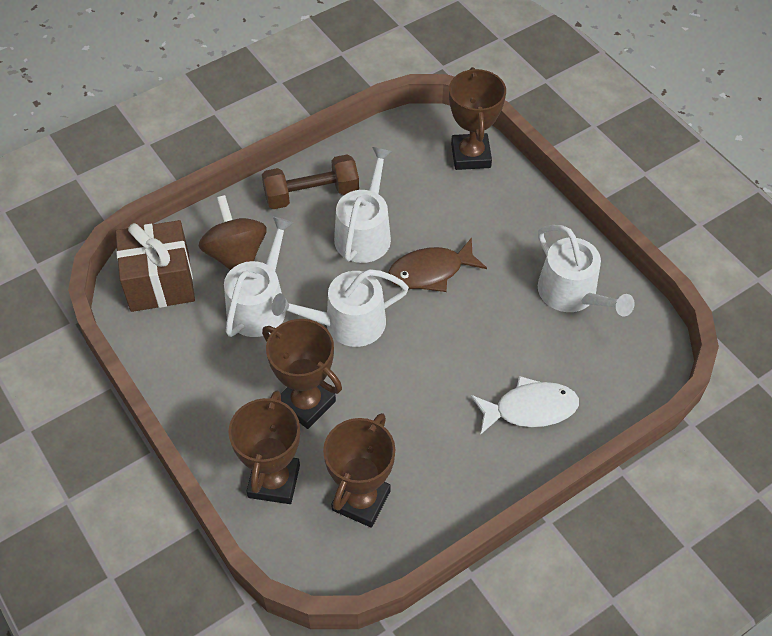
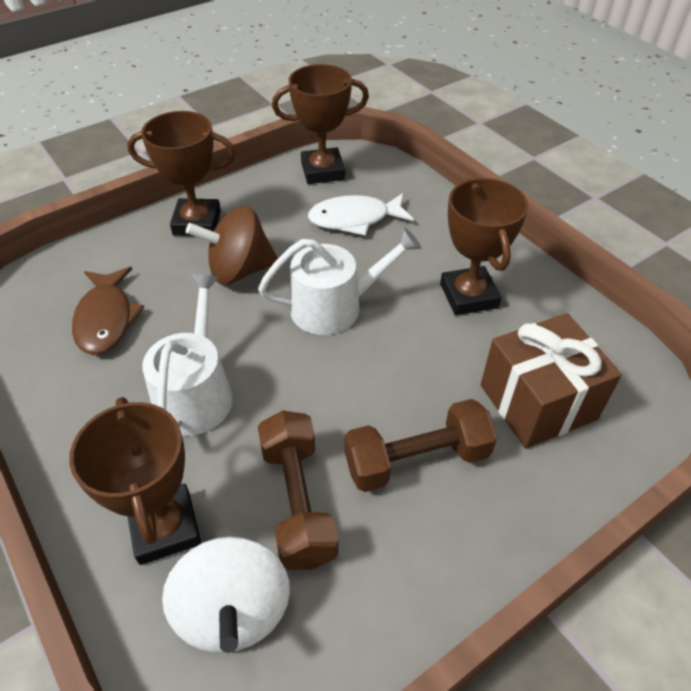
brown dumbbell: [262,154,359,209] = 1 -> [258,410,339,570] [344,399,497,492] = 2
white spinning top: none = 0 -> [162,536,290,653] = 1
white watering can: [224,217,293,337] [272,269,409,347] [334,147,392,263] [538,225,635,317] = 4 -> [142,274,233,436] [258,228,421,335] = 2

